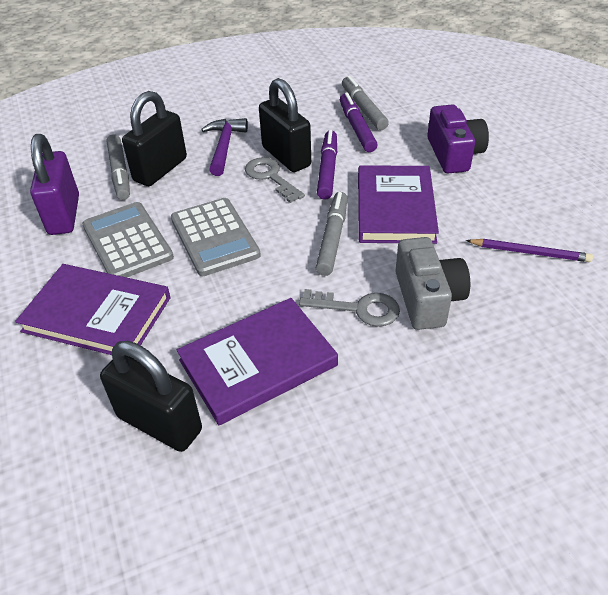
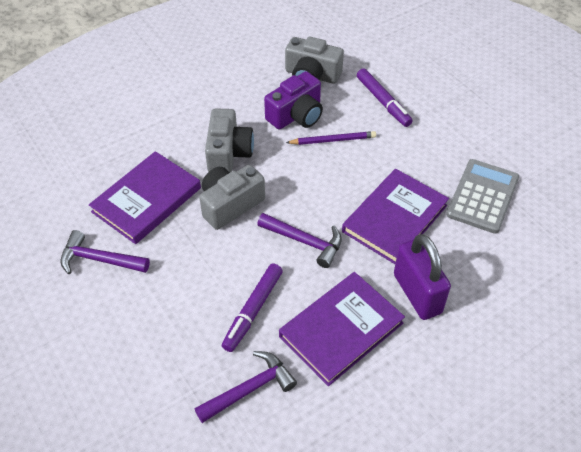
black padlock: [100,341,202,452] [122,91,187,186] [259,78,311,172] = 3 -> none = 0
grey calculator: [82,202,174,277] [171,198,261,276] = 2 -> [446,159,519,234] = 1
grey camera: [395,237,470,330] = 1 -> [199,165,265,230] [205,108,254,172] [285,37,344,84] = 3
grey key: [245,157,305,203] [299,289,400,327] = 2 -> none = 0
grey marker: [106,134,130,200] [316,192,347,276] [342,76,389,130] = 3 -> none = 0
purple hammer: [201,118,248,176] = 1 -> [61,230,150,274] [195,351,297,423] [257,213,342,268] = 3

